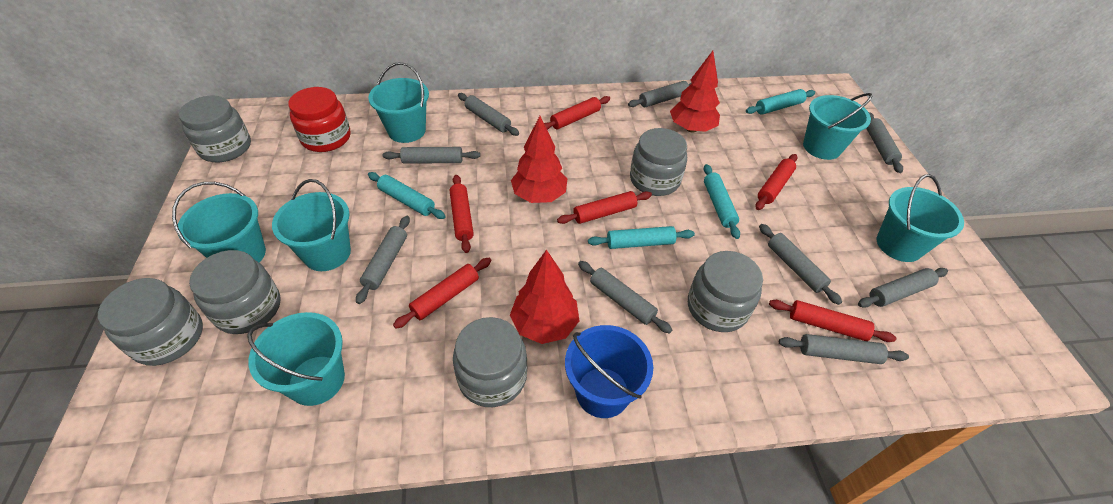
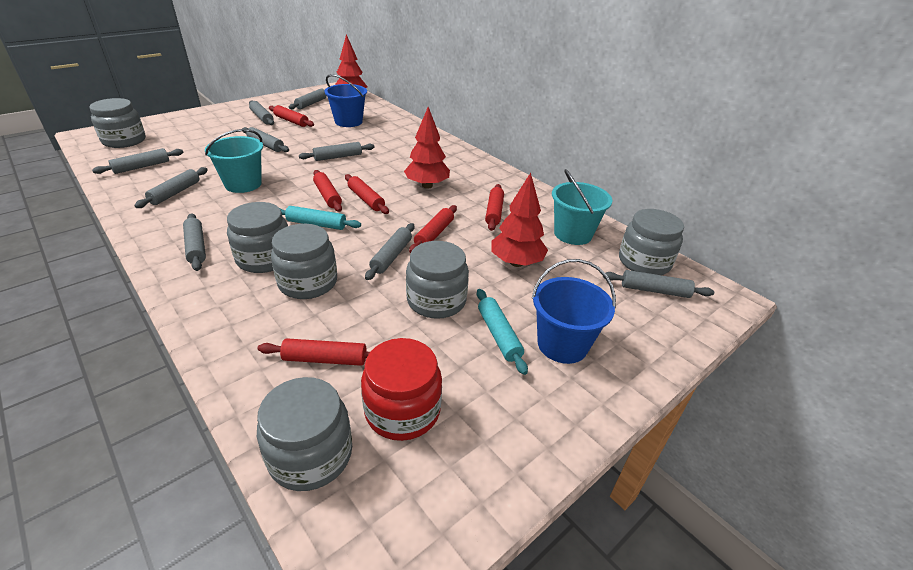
blue bucket: [565,325,653,418] = 1 -> [324,74,367,127] [531,259,616,364] = 2
turquoise bucket: [172,182,266,262] [247,312,345,406] [272,179,351,271] [368,62,429,143] [803,93,873,160] [877,174,964,262] = 6 -> [205,129,263,193] [552,169,612,245] = 2
turquoise rolling pin: [368,172,446,219] [588,226,695,249] [704,164,740,239] [746,89,815,115] = 4 -> [280,206,361,230] [476,289,528,375] = 2

